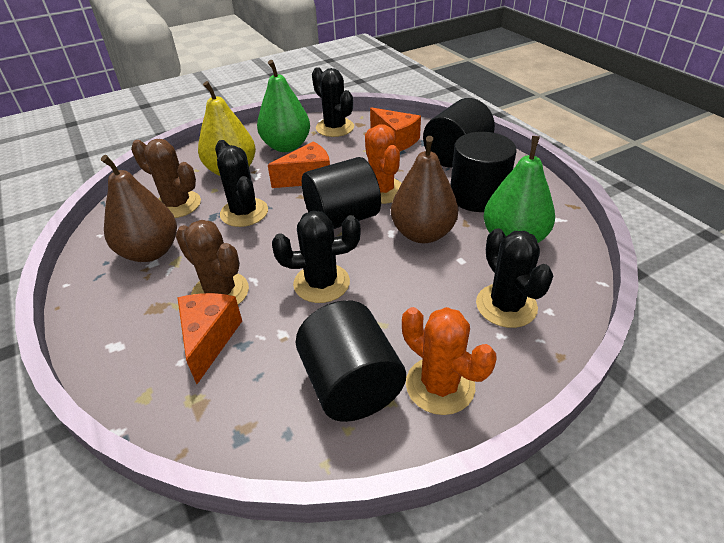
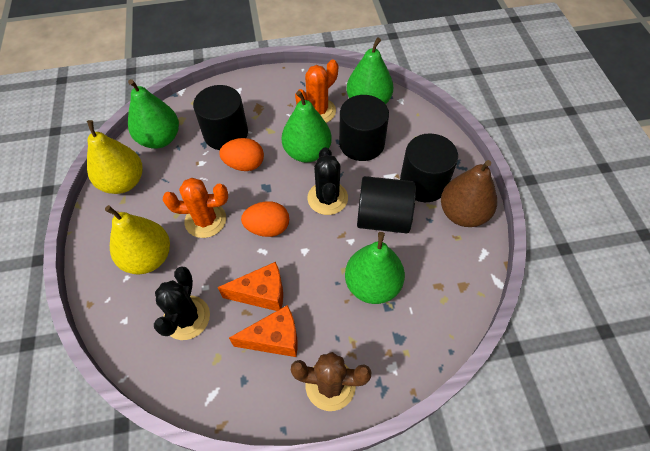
black cactus: [215,140,268,227] [272,210,361,303] [312,67,354,137] [476,228,553,328] = 4 -> [154,266,210,340] [307,147,348,215] = 2
brown cactus: [131,139,201,218] [176,220,249,305] = 2 -> [291,352,372,411] = 1
brown pear: [101,155,177,262] [391,136,458,243] = 2 -> [441,160,497,227] = 1
green pear: [257,60,310,152] [483,136,555,243] = 2 -> [128,79,179,149] [282,91,332,163] [345,232,405,304] [347,37,393,104] = 4
orange cheese: [177,293,242,384] [268,141,330,188] [370,107,421,151] = 3 -> [218,262,283,311] [229,305,298,357] = 2
orange egg: none = 0 -> [219,138,264,171] [241,201,289,237] = 2
yellow pear: [198,81,256,176] = 1 -> [87,120,142,194] [105,205,170,274] = 2

